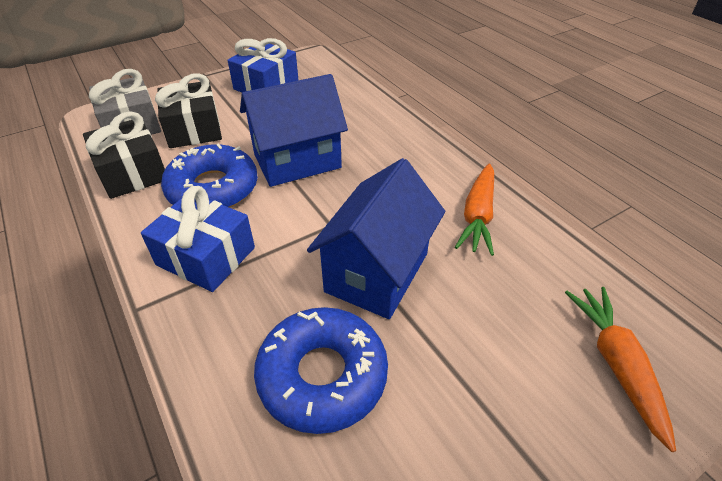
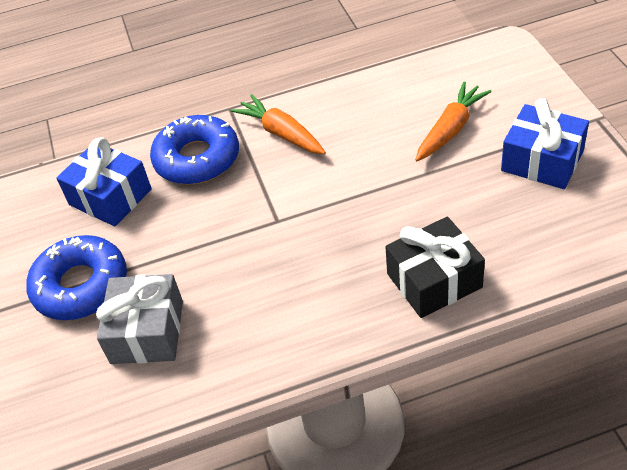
black gift: [83,111,165,199] [155,73,222,148] = 2 -> [386,217,485,318] = 1
blue house: [240,74,348,187] [307,158,445,319] = 2 -> none = 0

